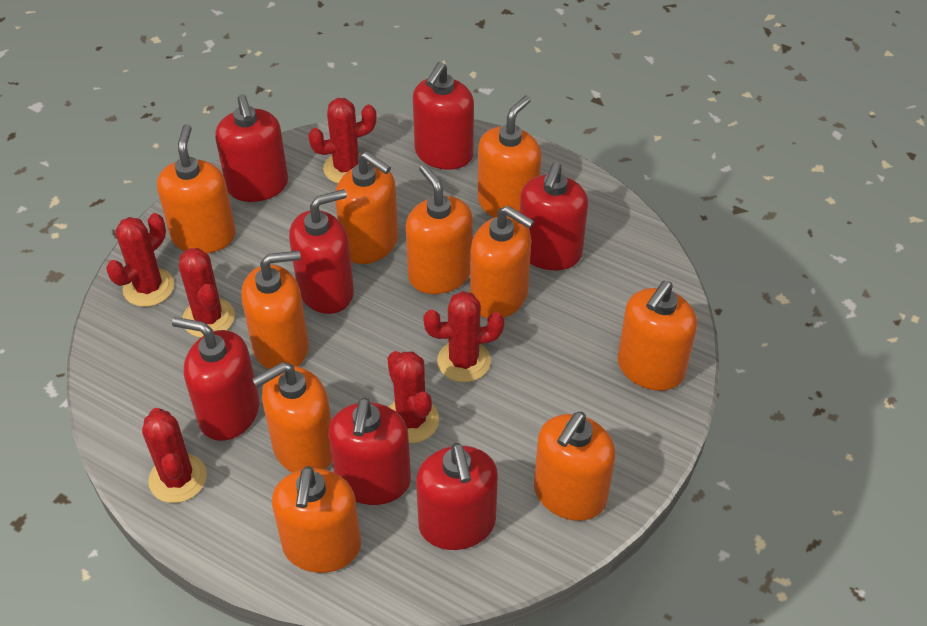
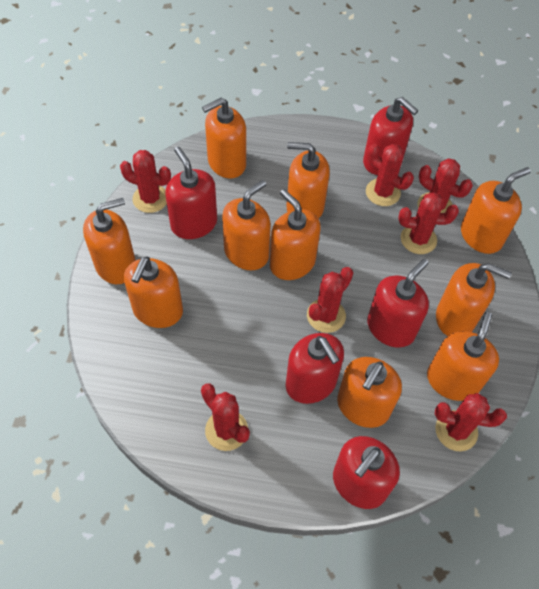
red cactus: [106,213,174,307] [142,408,207,503] [179,248,235,338] [308,98,377,183] [387,351,439,443] [423,291,504,382] = 6 -> [120,150,171,213] [201,383,250,451] [307,267,353,333] [366,143,414,206] [399,192,459,254] [417,158,473,213] [435,393,507,451] = 7
red soap dispenser: [172,317,259,441] [215,94,288,202] [289,189,354,314] [328,397,411,505] [413,62,474,170] [416,443,498,550] [520,162,588,270] = 7 -> [165,147,217,239] [285,333,344,404] [333,436,400,509] [363,97,418,175] [367,259,429,348] = 5

